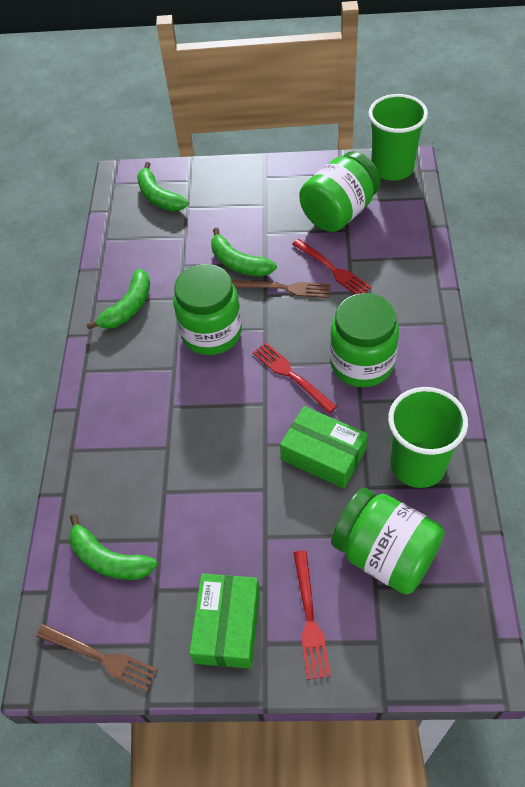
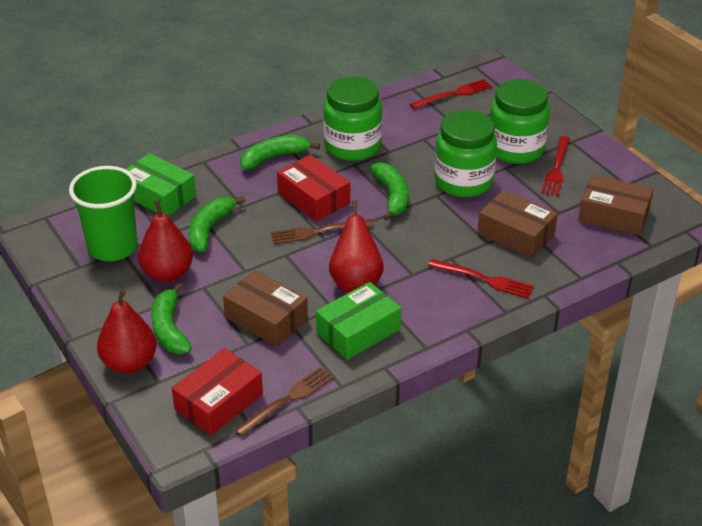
brown box: none = 0 -> [223,270,308,347] [477,190,558,258] [578,174,654,236] = 3
green cup: [369,94,428,181] [388,387,468,488] = 2 -> [69,166,138,261] = 1
green jar: [173,264,242,355] [299,151,381,232] [330,293,399,387] [331,488,445,594] = 4 -> [323,76,382,161] [434,110,497,197] [490,79,550,164] = 3
red box: none = 0 -> [172,348,263,435] [277,155,350,221] = 2
red pear: none = 0 -> [97,289,157,374] [138,200,193,282] [329,200,384,292] = 3

